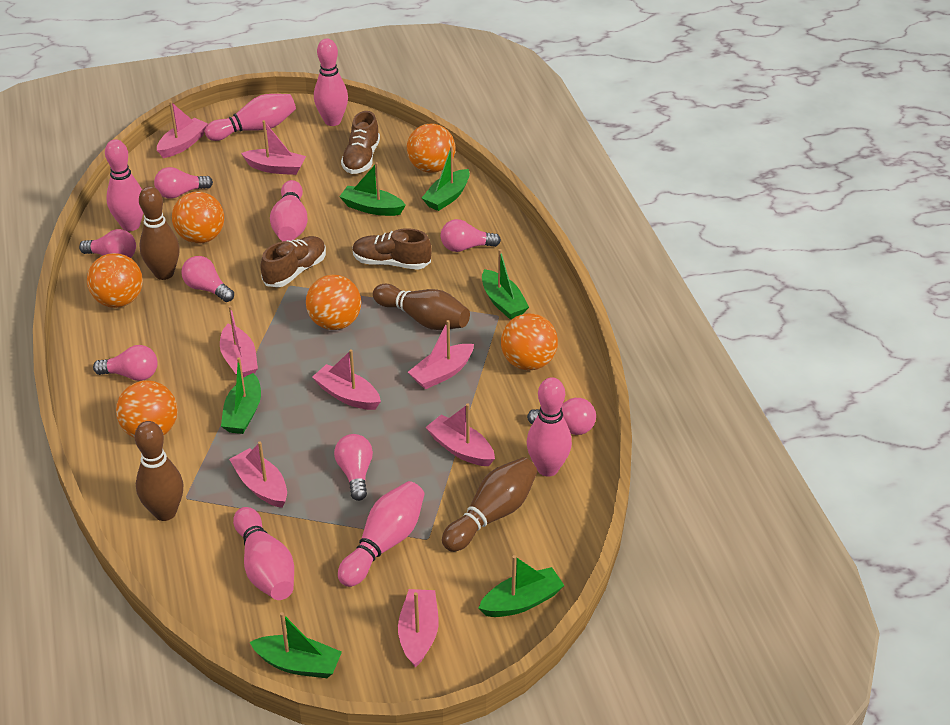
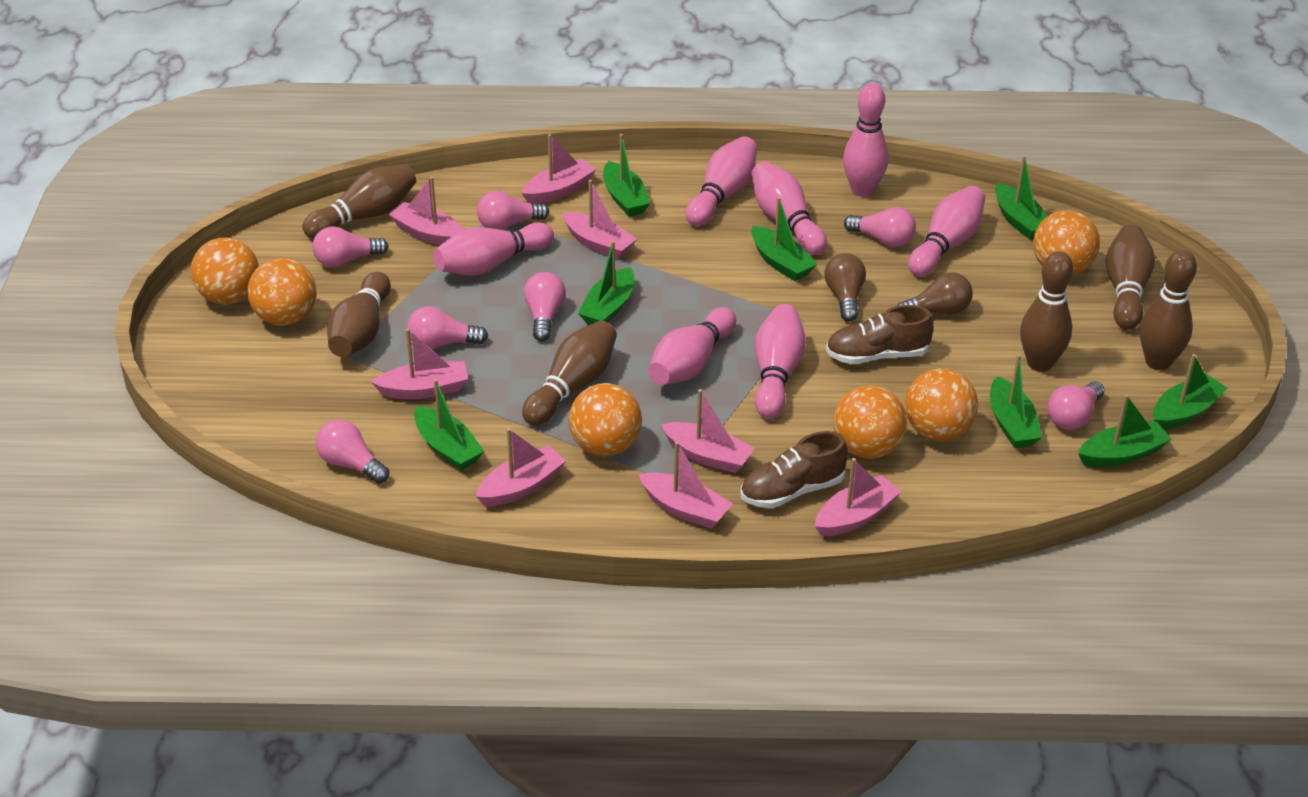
brown bowling pin: [135,421,183,521] [139,186,180,280] [373,284,470,330] [442,457,537,552] = 4 -> [302,164,416,239] [327,272,391,357] [522,320,617,426] [1020,251,1073,372] [1106,225,1155,330] [1140,250,1197,370] = 6
brown light bulb: none = 0 -> [824,253,866,322] [897,272,973,315] = 2
brown shoe: [260,236,326,287] [341,111,380,174] [353,228,431,270] = 3 -> [741,431,848,508] [826,305,933,364] = 2
green boat: [221,358,261,434] [250,612,342,678] [339,162,406,216] [422,146,470,211] [478,555,565,617] [482,249,529,319] = 6 -> [414,379,484,470] [578,241,634,325] [603,134,650,217] [751,197,817,281] [990,354,1043,448] [995,156,1047,239] [1078,394,1172,467] [1153,354,1227,430] = 8

